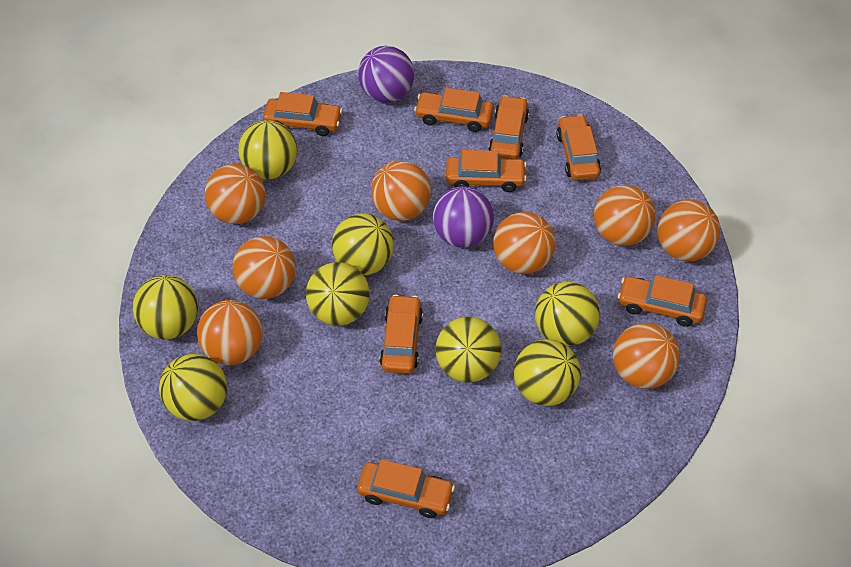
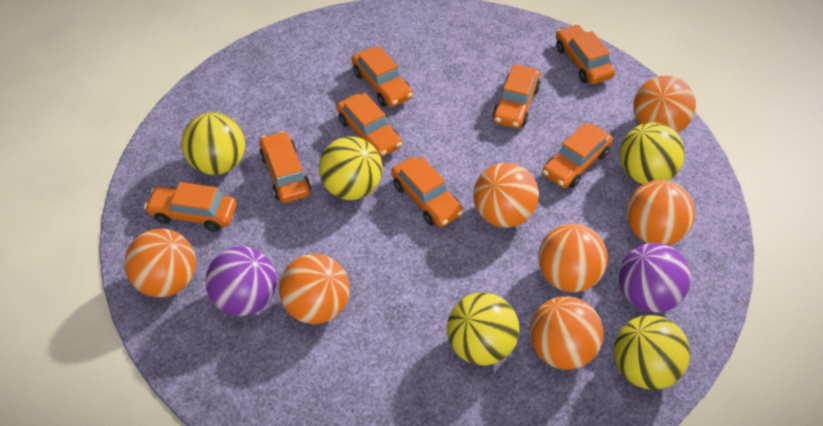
orange ball: [197,300,263,365] [205,164,265,224] [232,236,296,299] [371,161,431,221] [493,212,555,274] [594,185,656,246] [613,323,680,389] [657,200,720,261] = 8 -> [124,228,196,297] [279,254,350,324] [473,163,539,228] [530,296,604,370] [538,224,608,292] [627,180,695,245] [633,76,696,133] = 7
yellow ball: [133,275,198,339] [159,354,227,421] [238,120,297,179] [306,262,370,326] [332,214,394,275] [436,317,501,382] [514,339,581,406] [535,282,600,346] = 8 -> [181,112,245,175] [319,136,383,200] [447,293,519,366] [614,315,690,390] [620,123,685,184] = 5

